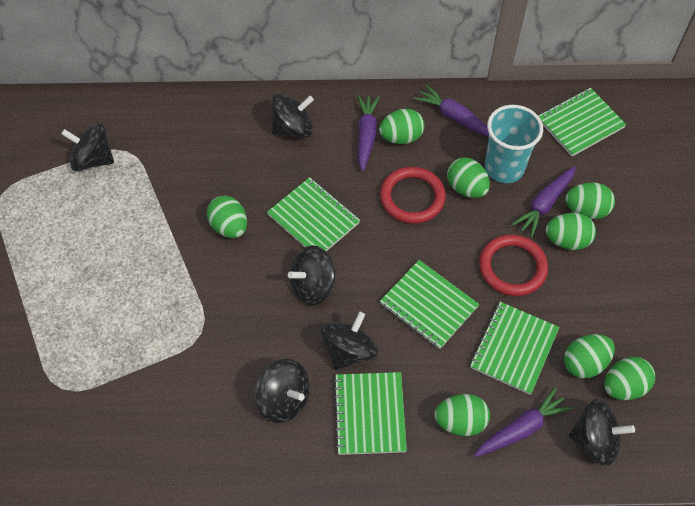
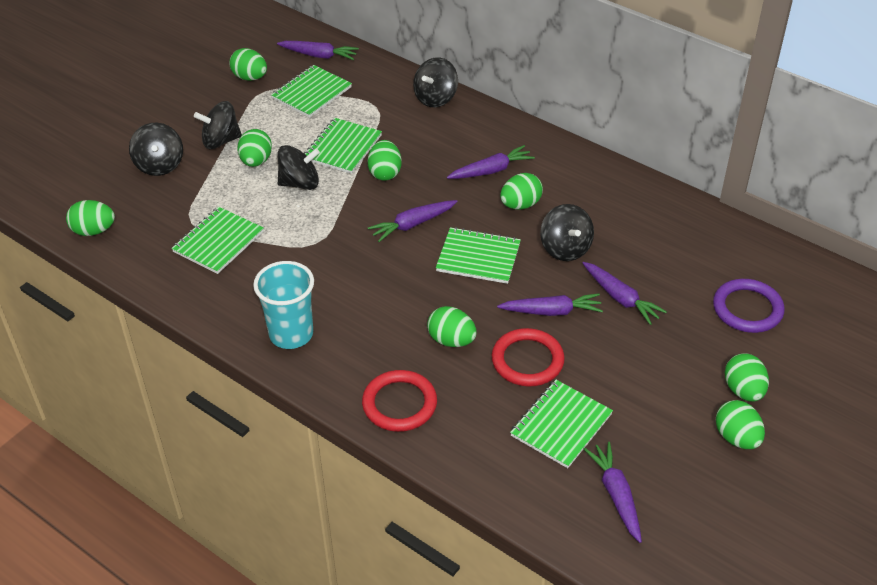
black spinning top: [61,123,114,171] [255,359,310,423] [271,94,314,138] [288,245,336,306] [321,312,378,370] [569,399,635,466] = 6 -> [129,123,183,176] [194,101,242,149] [278,145,320,190] [413,58,458,107] [540,204,594,261] = 5
purple carrot: [357,95,380,172] [414,85,489,137] [474,387,573,457] [512,166,576,237] = 4 -> [277,41,359,60] [368,200,457,242] [447,145,535,179] [497,293,603,316] [583,262,667,325] [584,442,642,543] = 6
purple ring: none = 0 -> [713,279,785,333] = 1

